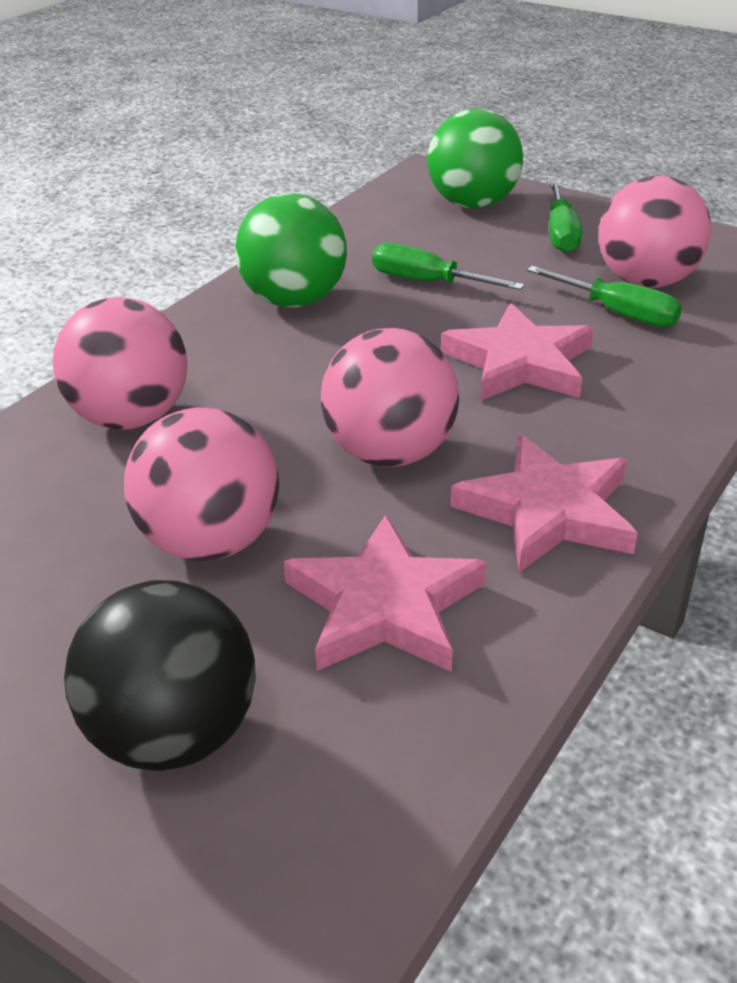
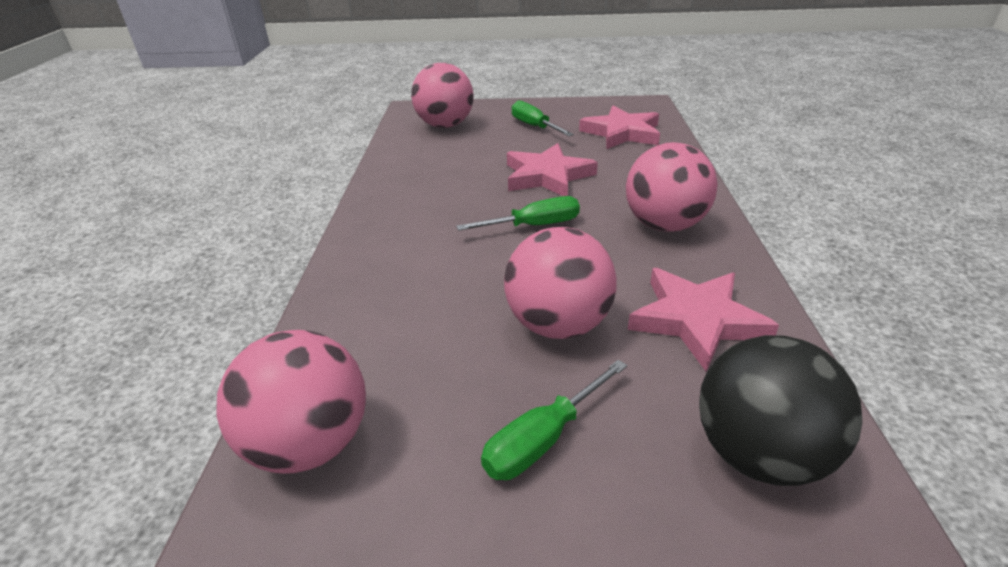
green ball: [235,193,347,307] [427,108,523,208] = 2 -> none = 0

